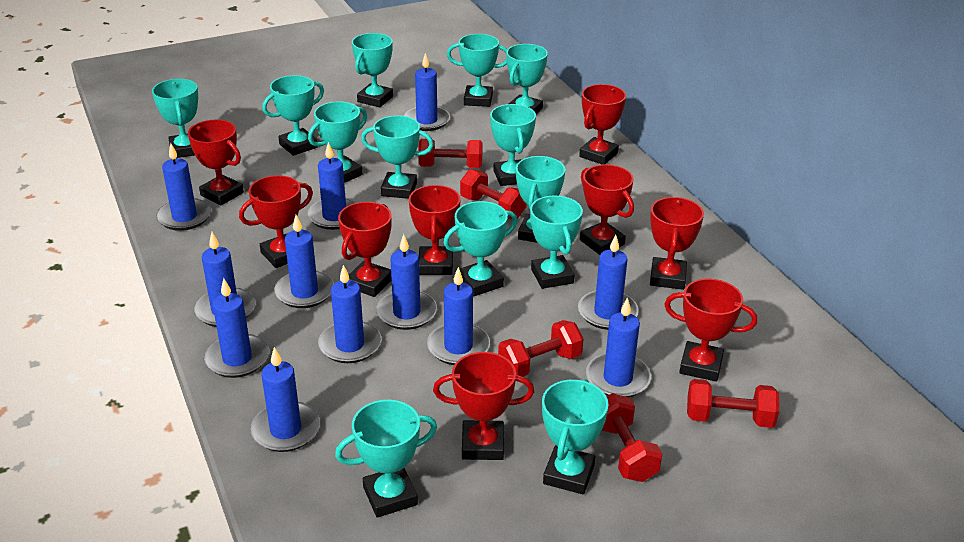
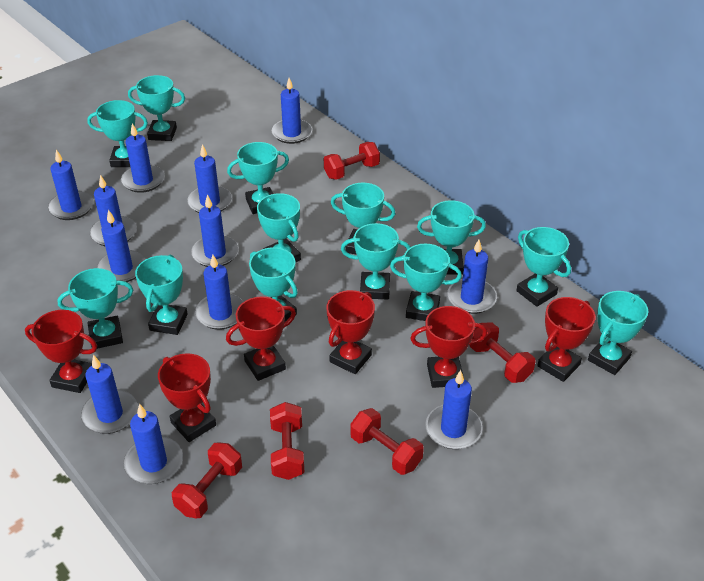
red trophy: [188,119,244,206] [239,175,313,268] [338,202,392,297] [409,185,461,275] [433,352,534,460] [579,84,626,164] [580,164,634,255] [650,197,704,290] [664,279,757,382] = 9 -> [25,310,97,393] [158,353,216,442] [226,297,296,381] [326,290,375,374] [410,306,487,388] [537,297,595,382] = 6

